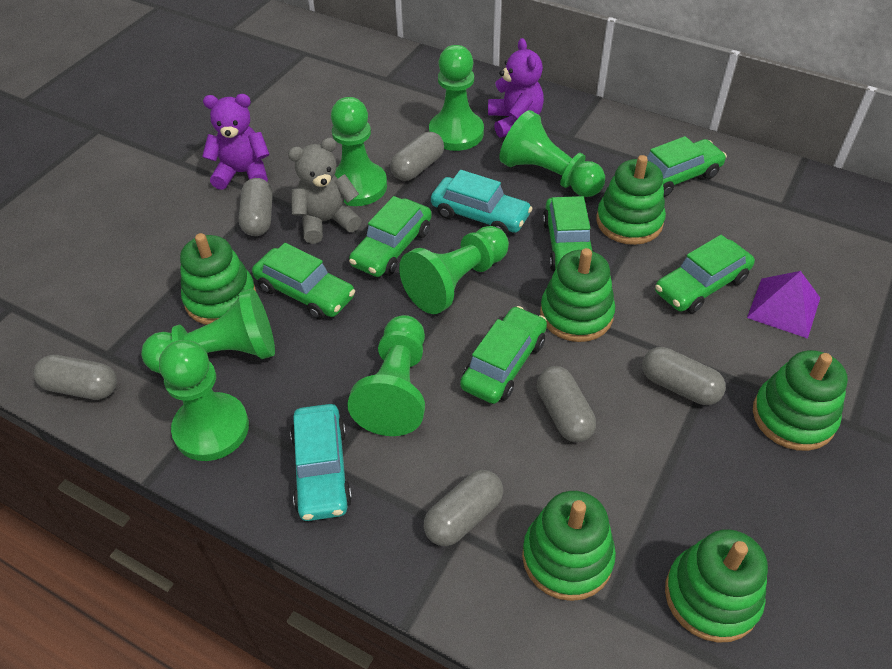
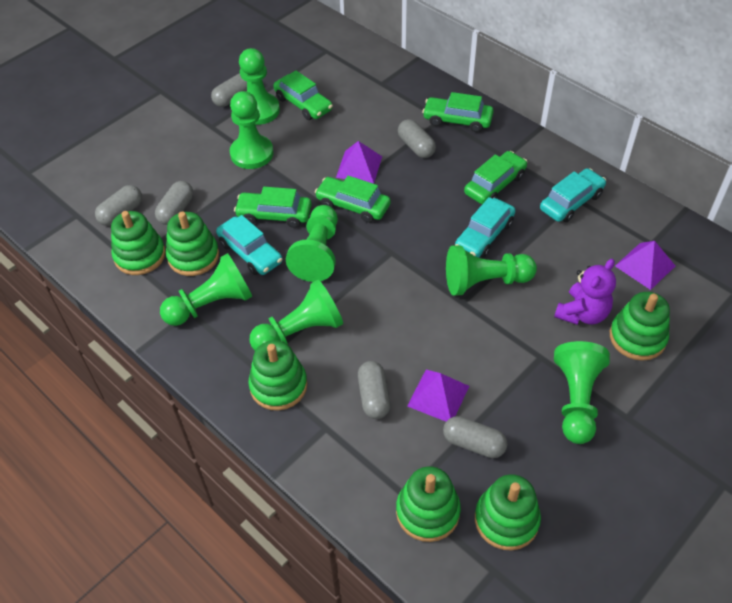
green car: [252,243,355,320] [349,196,432,277] [460,306,547,404] [543,196,595,272] [647,136,727,197] [655,235,755,313] = 6 -> [234,187,312,228] [273,70,333,120] [315,176,391,223] [422,92,493,132] [464,151,527,204] = 5
grey teddy bear: [288,138,362,244] = 1 -> none = 0
purple pyramid: [747,271,820,339] = 1 -> [336,141,382,183] [408,370,469,422] [615,241,675,290] = 3
purple teddy bear: [202,94,270,190] [488,38,544,138] = 2 -> [554,259,616,325] = 1
turquoise car: [290,404,352,521] [431,170,533,235] = 2 -> [216,215,283,275] [455,197,516,258] [540,168,606,222] = 3

